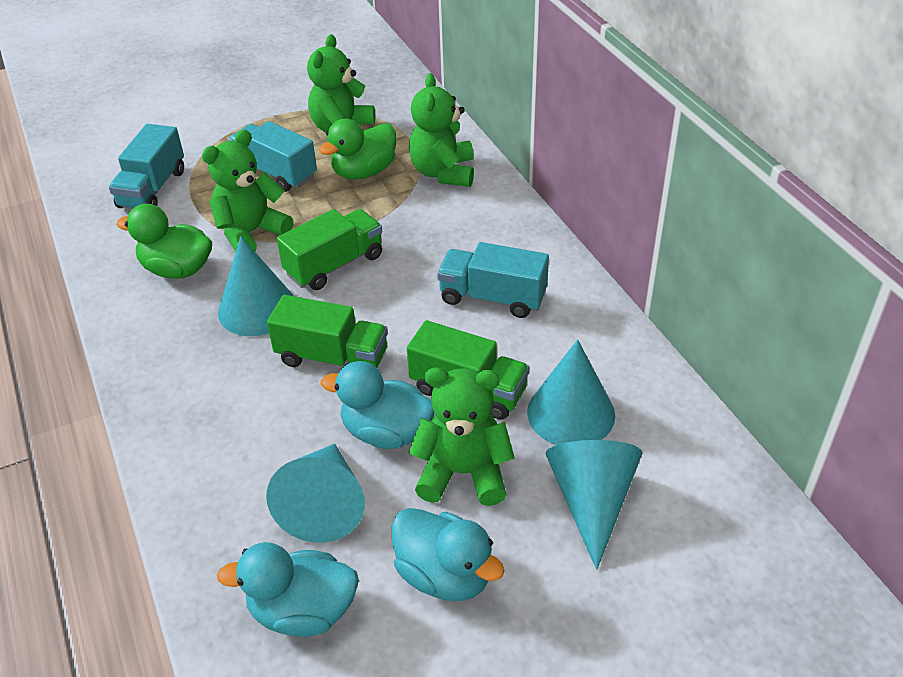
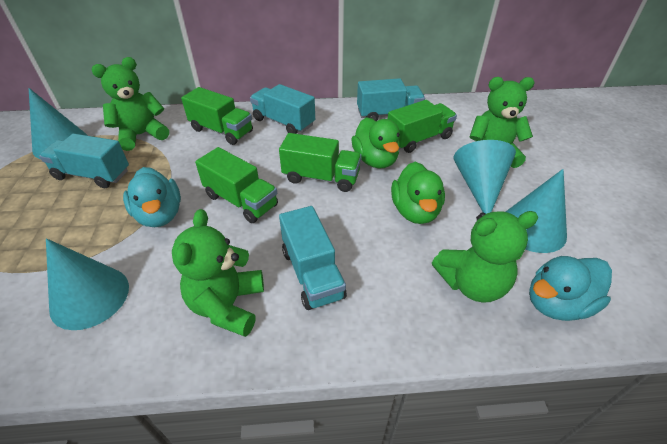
green truck: [267,295,388,368] [277,209,382,290] [407,320,529,420] = 3 -> [181,87,253,145] [195,147,278,223] [279,133,362,192] [388,100,457,153] = 4
turquoise duck: [217,542,359,637] [321,361,435,449] [392,508,505,601] = 3 -> [123,167,181,227] [529,256,612,321] = 2
turquoise truck: [109,124,184,209] [228,121,317,192] [437,242,549,318] = 3 -> [39,134,129,188] [250,84,315,134] [279,206,347,310] [357,78,425,121] = 4

